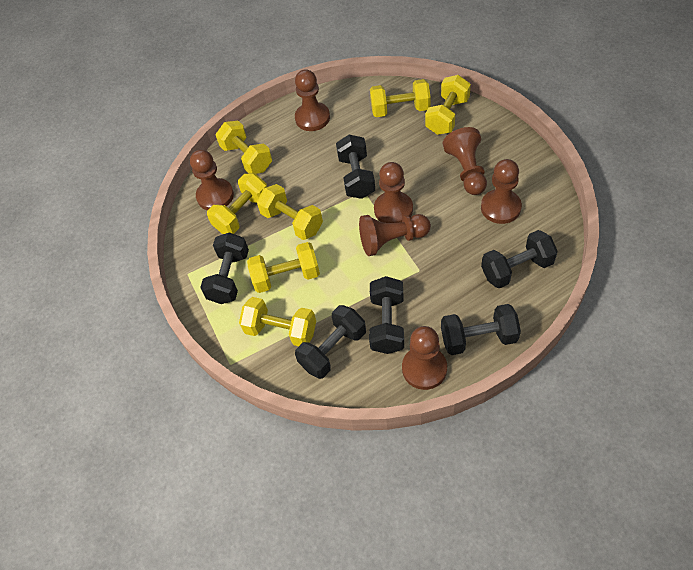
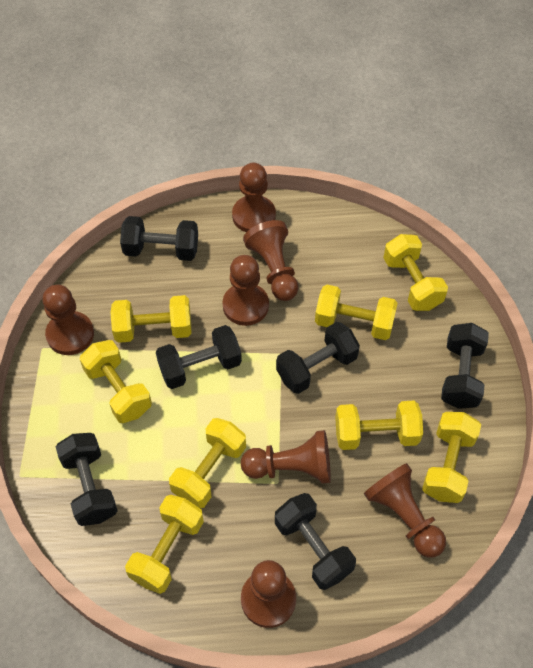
yellow dumbbell: [207,174,267,234] [216,121,272,174] [239,297,316,346] [247,242,320,293] [257,184,323,240] [370,79,431,117] [425,75,471,135] = 7 -> [80,340,152,423] [110,295,191,343] [125,495,204,594] [169,418,246,508] [315,285,398,340] [335,401,423,450] [383,234,448,311] [422,412,481,503] = 8

